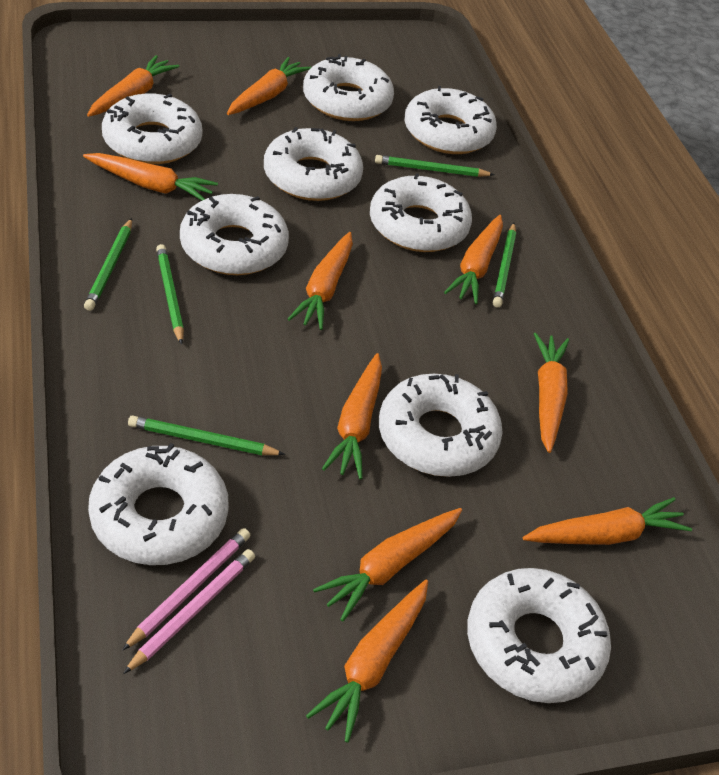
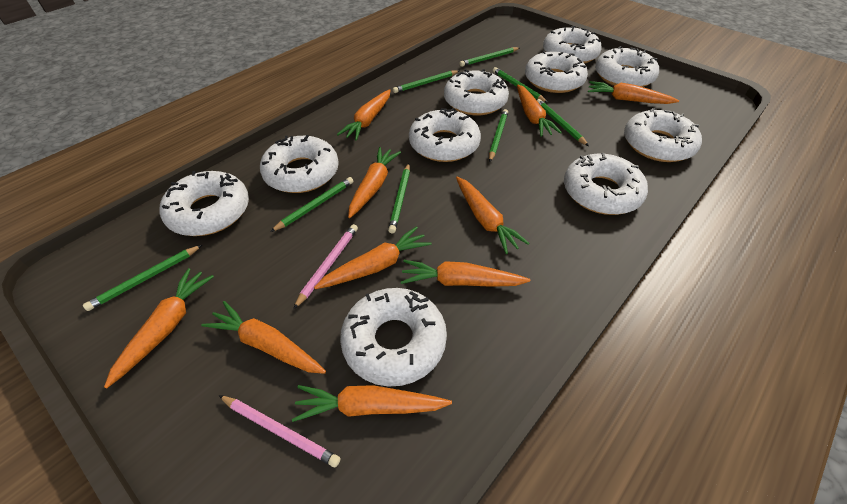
green pencil: [84,218,132,311] [128,416,285,455] [156,244,184,345] [375,155,495,177] [493,223,516,307] = 5 -> [83,245,202,311] [270,177,354,232] [388,163,410,233] [393,70,459,93] [460,47,519,67] [489,109,508,162] [493,67,548,103] [537,99,589,146] = 8
white donut: [88,443,229,565] [102,94,202,164] [180,194,289,275] [264,127,363,201] [303,54,394,121] [370,173,472,252] [379,374,503,477] [404,86,497,154] [467,568,611,703] = 9 -> [160,171,249,236] [260,135,339,193] [340,288,447,387] [409,108,481,162] [444,69,509,115] [525,51,588,93] [543,26,602,64] [564,153,648,215] [595,46,659,87] [624,108,702,162] = 10

